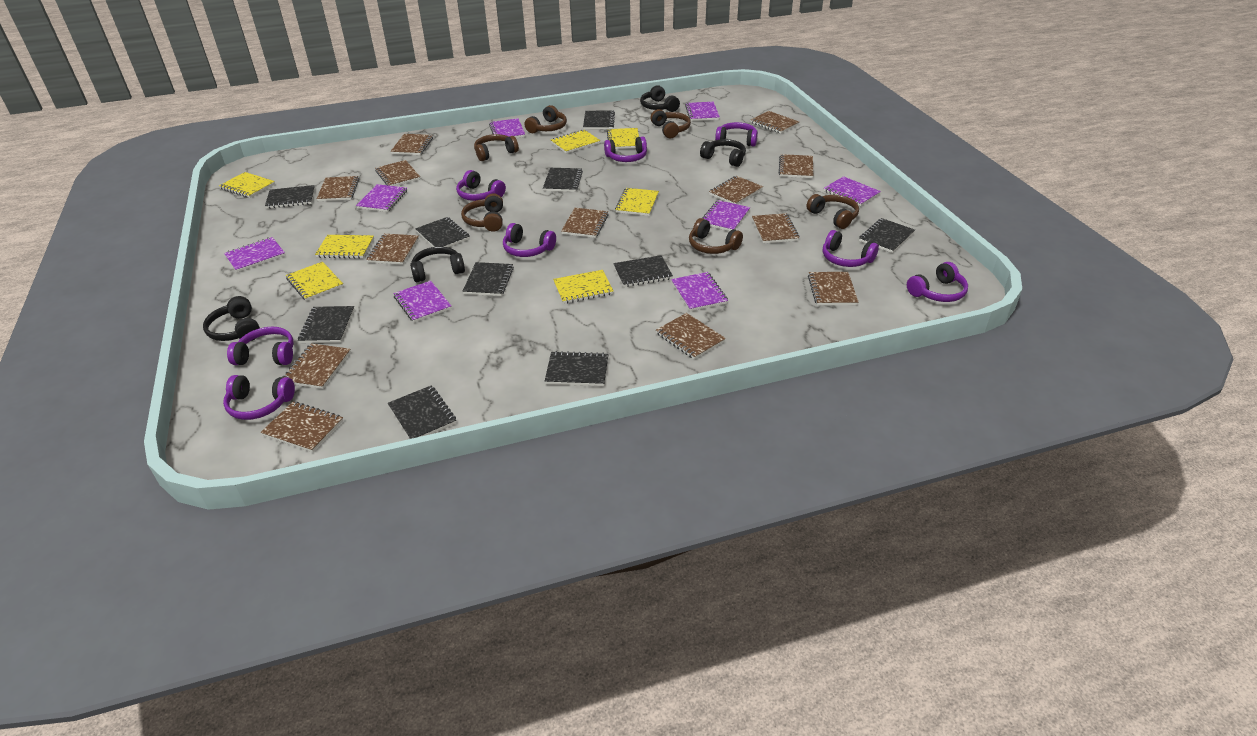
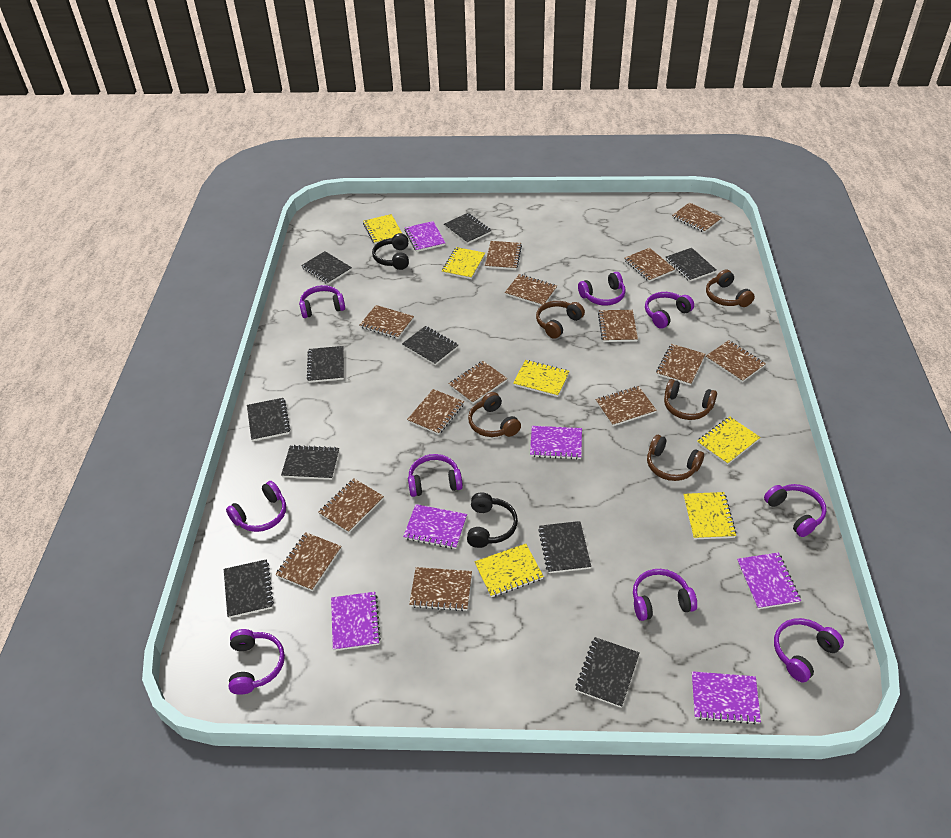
black headphones: [203,296,260,341] [410,247,465,282] [640,85,680,112] [700,139,746,167] = 4 -> [372,233,409,270] [467,492,518,548] = 2
brown headphones: [461,193,503,232] [474,134,519,161] [525,105,567,133] [650,109,691,138] [689,218,743,254] [807,194,859,229] = 6 -> [468,392,521,437] [536,301,585,339] [647,435,704,481] [664,379,717,420] [706,269,755,307] = 5
brown notebook: [261,402,343,452] [283,343,351,389] [317,176,359,201] [366,234,419,265] [375,160,420,186] [390,134,433,155] [561,208,609,238] [656,313,726,359] [709,176,763,204] [751,111,799,134] [752,213,800,243] [779,154,813,178] [808,272,859,306] = 13 -> [275,532,342,591] [318,478,384,533] [360,305,414,339] [407,389,464,435] [409,567,472,611] [448,361,508,404] [485,241,522,270] [505,274,557,306] [596,386,657,426] [598,310,638,342] [624,248,675,282] [656,344,705,386] [672,202,722,233] [706,340,766,382] = 14
purple headphones: [223,375,295,420] [227,326,294,365] [456,170,506,201] [503,223,556,257] [604,136,647,162] [715,122,758,147] [823,230,879,267] [907,262,968,302] = 8 -> [226,481,286,532] [229,629,285,695] [299,285,345,318] [408,454,463,497] [578,272,626,305] [633,569,697,621] [645,292,694,329] [764,484,827,537] [774,618,844,682] = 9
purple notebook: [224,237,285,272] [356,184,407,212] [393,281,452,322] [489,118,525,141] [671,272,728,311] [685,102,720,121] [702,200,750,231] [824,176,881,206] = 8 -> [331,592,381,651] [403,504,467,549] [405,221,445,252] [530,426,582,460] [692,671,761,725] [737,552,801,609] = 6
yellow notebook: [219,172,275,198] [286,262,343,301] [315,235,374,259] [551,130,600,154] [553,270,614,304] [607,128,639,149] [615,188,659,216] = 7 -> [363,214,402,244] [442,247,485,279] [474,544,544,597] [513,360,570,397] [683,492,737,540] [697,416,760,465] = 6

